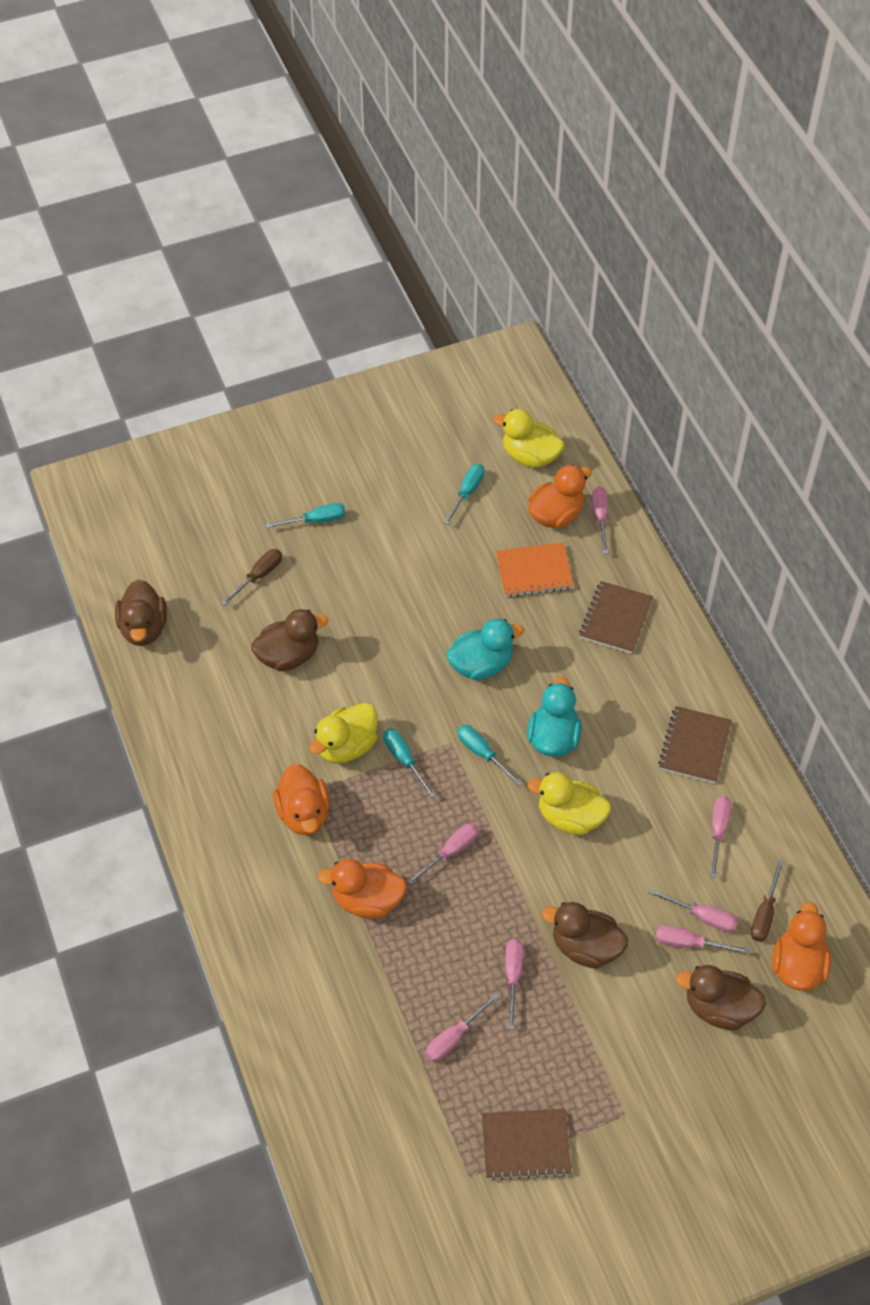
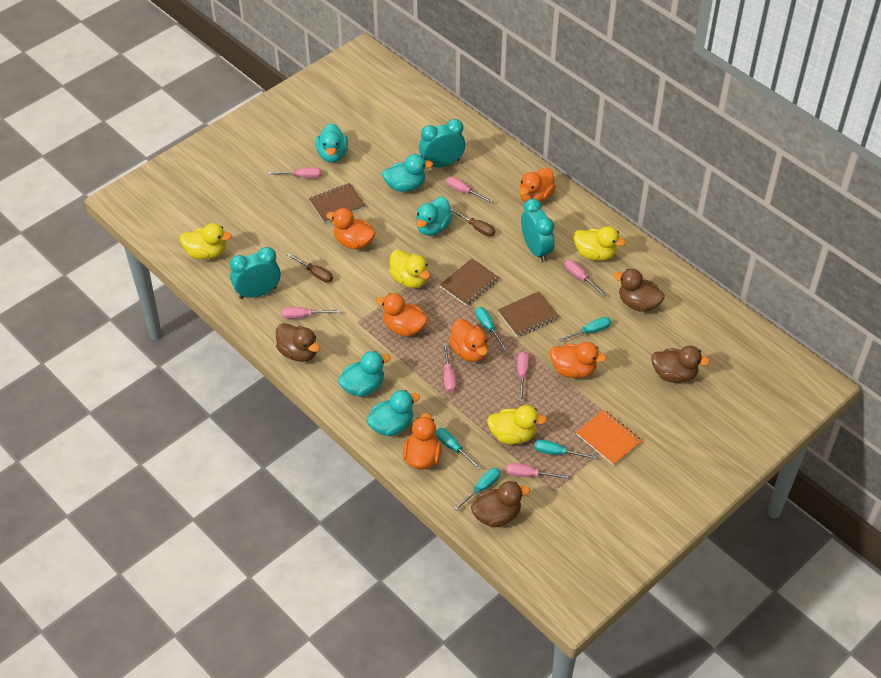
orange duck: [273,764,330,835] [318,859,407,918] [528,464,592,528] [772,902,831,991] = 4 -> [326,208,375,249] [376,293,428,336] [403,413,442,469] [449,319,488,362] [519,167,556,203] [550,342,607,378] = 6
turquoise clock: none = 0 -> [230,247,281,299] [419,119,465,169] [521,199,555,262] = 3
turquoise duck: [446,619,524,680] [527,677,582,757] = 2 -> [316,123,348,163] [338,351,390,397] [366,390,420,436] [382,154,433,192] [416,197,453,236] = 5
turquoise screwdriver: [266,503,346,528] [383,729,436,798] [444,464,484,525] [458,725,523,787] = 4 -> [436,428,482,470] [454,468,500,511] [476,307,507,350] [534,439,596,460] [558,317,611,342] = 5
yellow duck: [309,703,378,764] [494,409,565,468] [527,772,611,835] = 3 -> [180,223,232,260] [389,250,430,288] [487,405,547,444] [573,226,626,261] = 4

